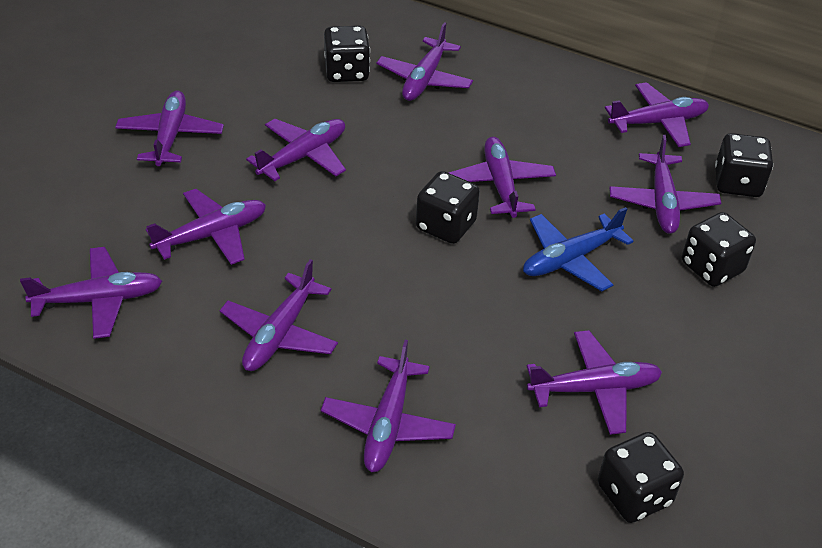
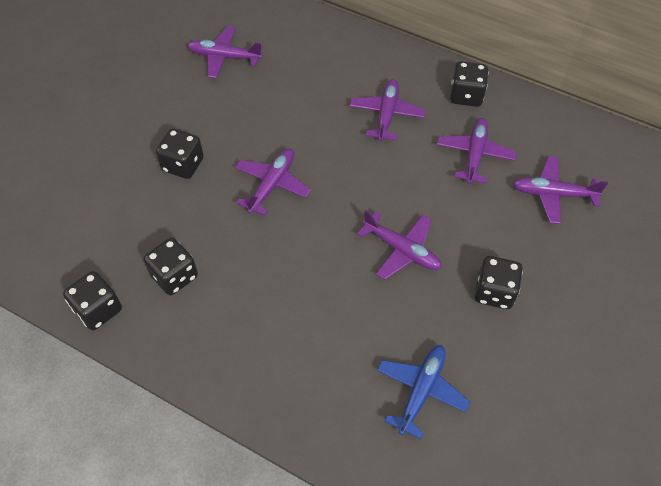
purple plane: [20,247,162,339] [115,90,224,166] [146,189,266,265] [220,259,338,371] [246,119,346,181] [321,340,456,472] [376,22,473,101] [449,137,556,218] [527,330,662,435] [605,82,709,147] [609,135,721,234] = 11 -> [187,26,263,78] [235,148,311,216] [349,79,426,142] [357,210,442,280] [437,118,517,184] [513,156,608,224] = 6

